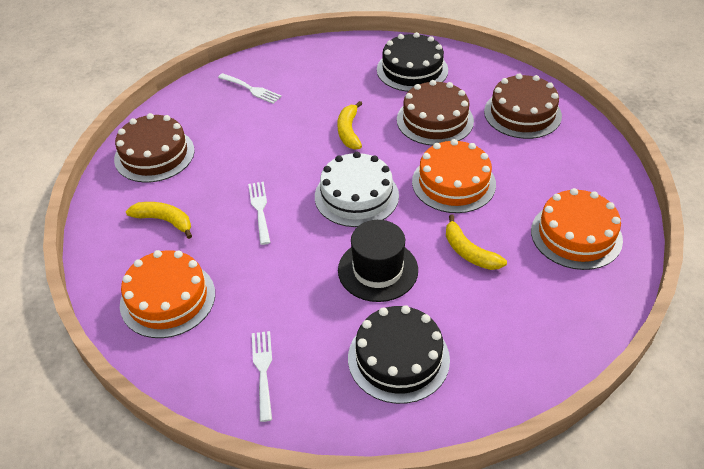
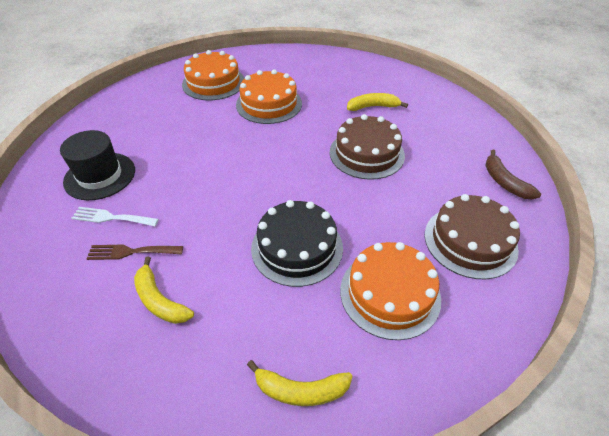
black cake: [348,305,450,404] [377,32,448,92] = 2 -> [251,200,343,287] = 1
brown banana: none = 0 -> [485,149,541,199] = 1
brown cake: [114,113,195,182] [397,80,474,146] [484,73,562,139] = 3 -> [330,114,405,180] [425,194,520,279] = 2
brown fork: none = 0 -> [87,245,183,260] = 1
white cake: [315,152,399,227] = 1 -> none = 0
white fork: [218,73,282,104] [248,182,270,245] [252,331,272,422] = 3 -> [71,207,159,226] = 1

